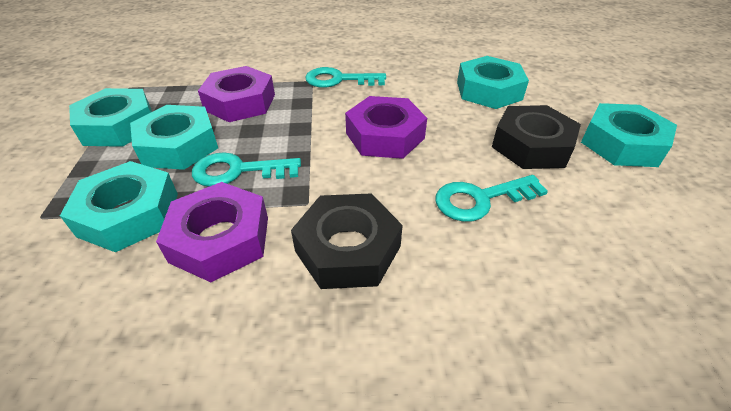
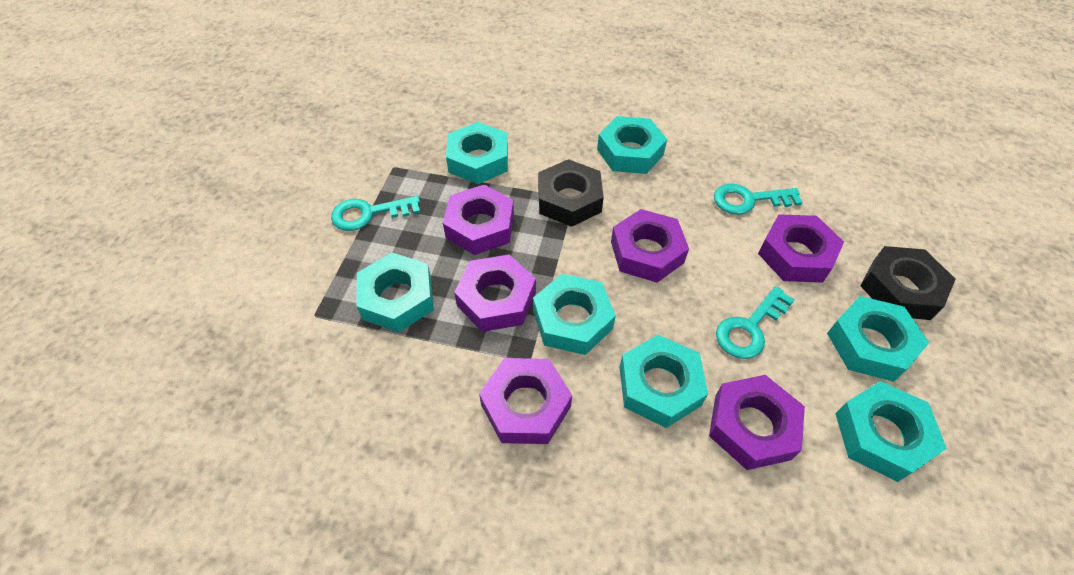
purple nut: [156,182,268,282] [198,66,275,122] [345,96,427,159] = 3 -> [443,185,514,255] [454,254,536,332] [479,358,572,444] [611,209,689,283] [709,375,805,470] [758,214,844,283] = 6
turquoise nut: [60,161,178,252] [69,88,152,147] [130,105,218,170] [457,56,529,109] [581,103,677,167] = 5 -> [356,253,434,332] [446,122,508,184] [533,274,616,355] [597,116,667,174] [620,335,708,428] [827,296,929,382] [835,381,947,482] = 7

